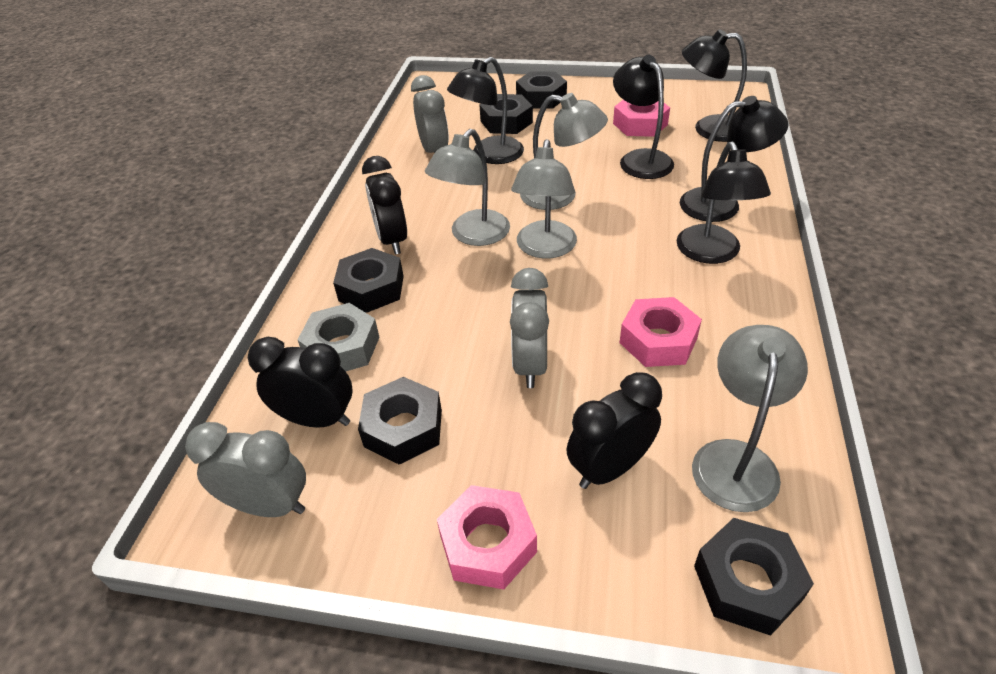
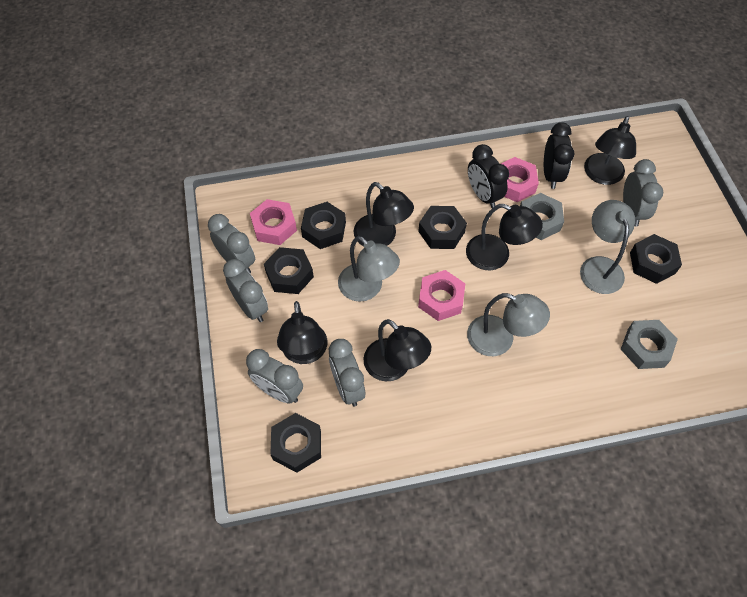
black clock: [248,337,353,428] [362,156,407,254] [567,372,662,489] = 3 -> [468,144,509,208] [544,122,574,189] = 2
grey clock: [185,422,306,517] [411,75,449,153] [510,268,549,388] = 3 -> [208,214,255,273] [223,259,268,322] [246,349,303,404] [329,339,365,407] [623,159,663,226] = 5
grey lamp: [425,129,510,246] [511,139,577,259] [520,93,608,210] [692,325,808,512] = 4 -> [338,236,400,302] [467,293,550,356] [580,200,635,294] = 3
grey nut: [298,303,379,371] = 1 -> [520,193,564,240] [621,320,678,369] = 2

